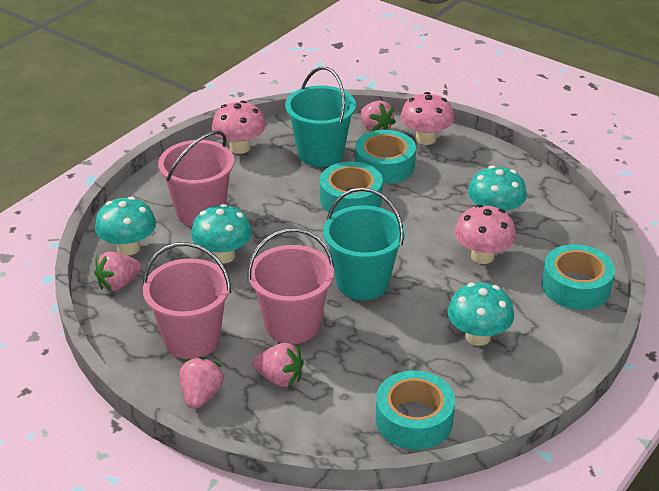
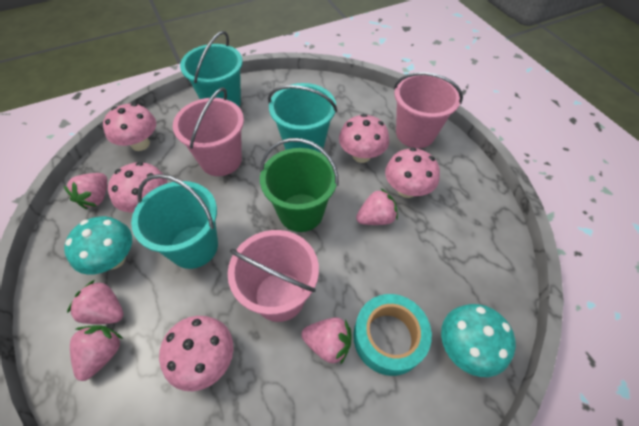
green bucket: none = 0 -> [260,138,339,232] = 1
pink mushroom: [212,101,266,154] [400,92,454,145] [455,205,516,264] = 3 -> [103,103,156,151] [108,162,167,212] [159,316,233,391] [339,114,389,163] [385,148,440,198] = 5
pink strawberry: [94,251,141,291] [180,356,224,409] [252,343,304,387] [361,101,396,132] = 4 -> [64,173,107,209] [67,280,124,324] [70,325,123,381] [301,317,352,365] [356,188,398,225] = 5
turquoise bucket: [285,67,356,167] [323,187,405,300] = 2 -> [131,174,218,269] [180,31,243,107] [268,83,337,153] = 3
turquoise mushroom: [95,197,156,255] [191,204,252,264] [447,282,514,346] [468,165,527,212] = 4 -> [64,216,132,275] [441,304,516,377] = 2
turquoise tape: [320,161,383,214] [355,130,416,184] [375,370,455,450] [542,244,615,310] = 4 -> [353,294,432,376] = 1

